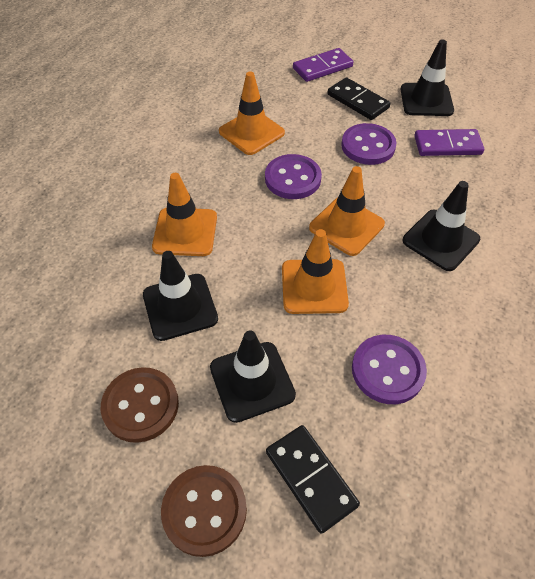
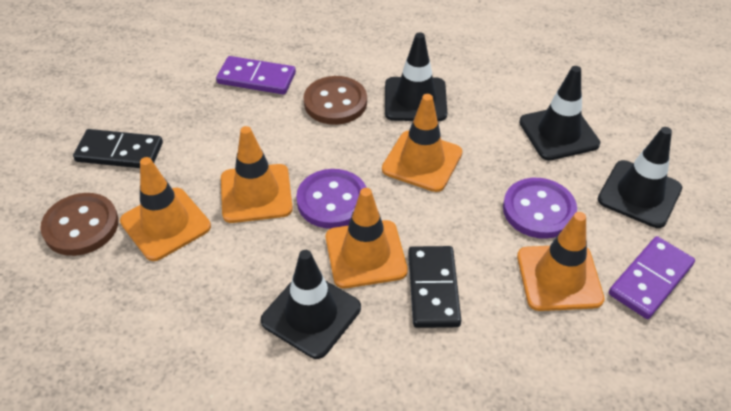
orange traffic cone: [152,173,217,256] [219,72,285,155] [282,229,349,314] [309,166,385,256] = 4 -> [120,157,211,261] [221,126,293,223] [326,188,408,288] [382,94,462,192] [517,212,604,311] = 5
purple button: [265,154,322,199] [341,123,396,165] [352,335,427,404] = 3 -> [296,169,367,229] [503,178,577,239] = 2

